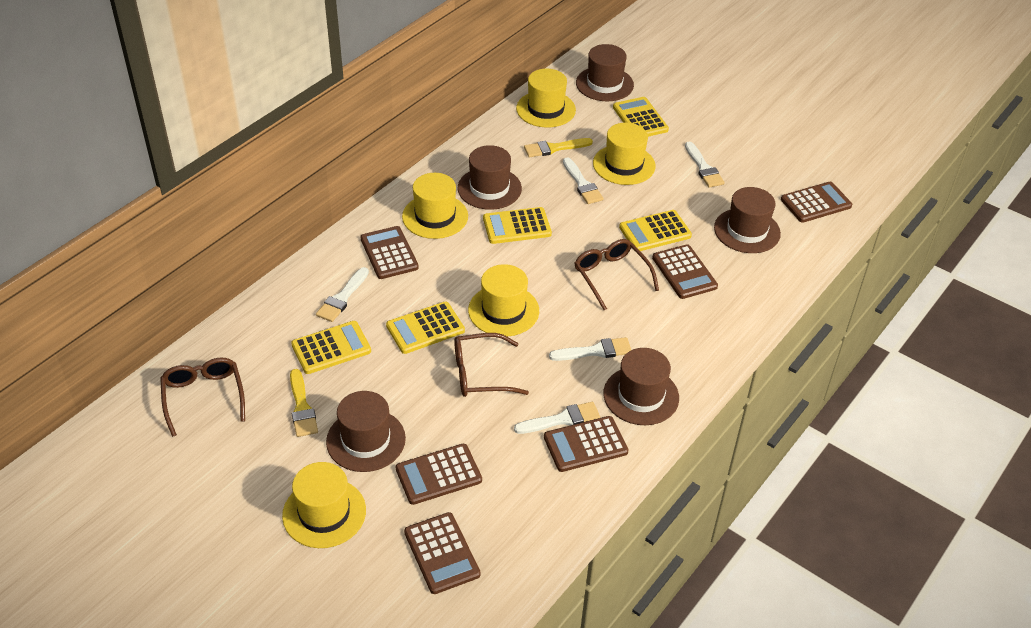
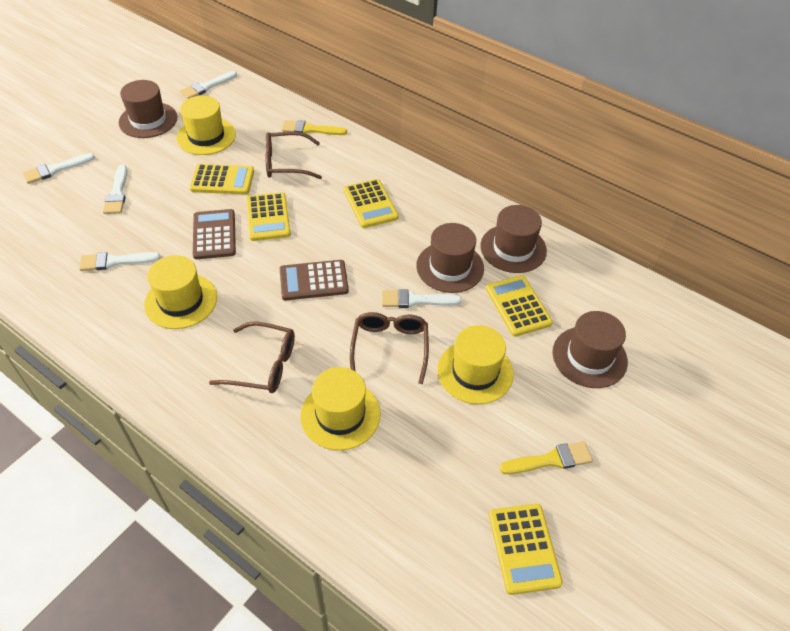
brown calculator: [360,226,419,279] [395,444,482,505] [404,512,480,594] [544,416,629,472] [652,245,718,299] [781,182,852,223] = 6 -> [193,209,236,259] [280,260,349,300] = 2
brown hat: [326,391,406,472] [458,145,522,210] [576,44,634,101] [603,348,679,425] [714,187,781,253] = 5 -> [119,80,177,138] [416,223,484,293] [480,205,547,273] [552,311,628,388] = 4
yellow hat: [282,462,366,548] [402,173,468,239] [468,264,539,337] [516,69,576,128] [593,123,656,185] = 5 -> [144,255,217,329] [177,96,236,155] [300,367,381,450] [437,325,514,404] = 4

